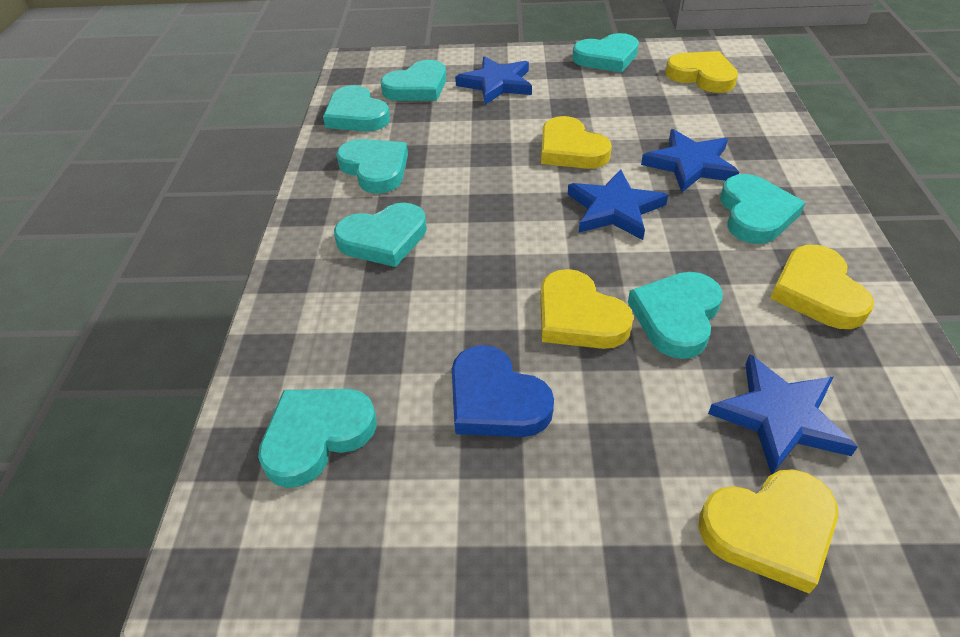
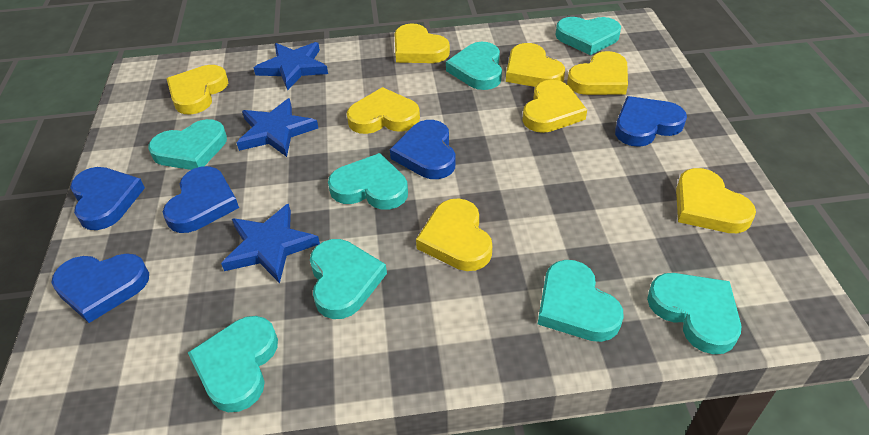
blue heart: [452,345,554,437] = 1 -> [51,254,149,323] [70,167,145,230] [163,166,239,233] [390,120,456,179] [615,96,687,147] = 5
blue star: [455,56,532,105] [568,169,668,240] [641,129,739,192] [708,354,858,475] = 4 -> [221,204,320,283] [237,98,318,157] [254,42,328,90] = 3
yellow heart: [540,269,634,349] [541,116,612,169] [665,51,738,93] [698,469,838,594] [770,245,874,329] = 5 -> [167,65,228,115] [347,87,420,134] [394,23,450,63] [416,198,492,271] [506,43,565,87] [522,80,587,133] [567,51,628,95] [676,168,756,233] = 8

